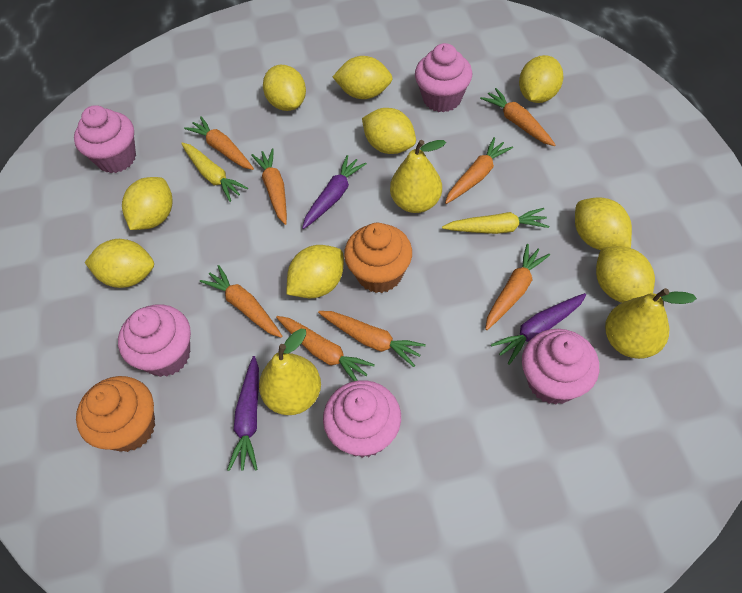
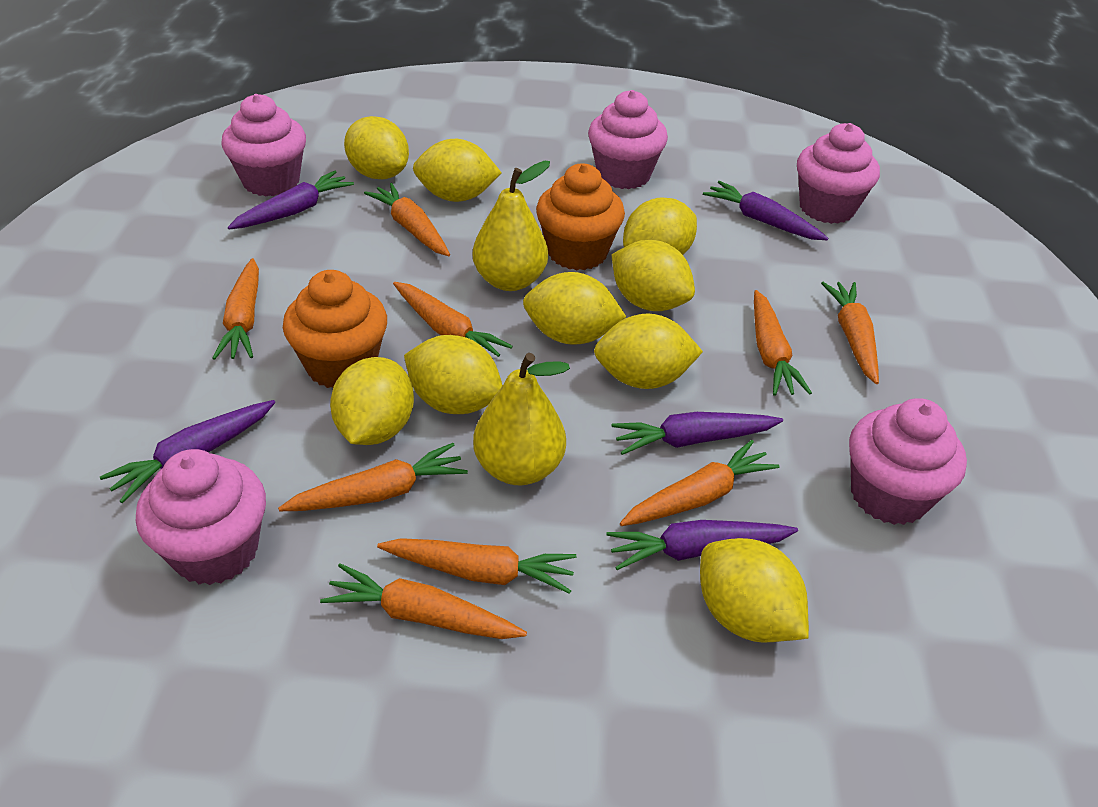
orange carrot: [184,116,254,170] [200,265,282,338] [251,148,287,225] [276,316,375,381] [318,311,426,367] [445,137,513,204] [480,88,555,146] [485,244,550,330] = 8 -> [212,258,259,360] [278,443,468,511] [320,563,527,639] [364,183,450,256] [377,538,576,594] [393,282,513,357] [620,440,780,526] [754,290,812,396] [821,282,879,384] = 9
purple carrot: [227,356,259,471] [302,155,367,229] [491,293,586,365] = 3 -> [100,400,275,503] [228,171,354,229] [606,520,798,570] [612,412,783,455] [703,181,828,240] = 5
yellow carrot: [181,143,248,202] [442,208,549,234] = 2 -> none = 0
yellow pear: [259,329,321,415] [390,140,446,213] [605,288,697,359] = 3 -> [473,160,550,291] [473,353,570,485] = 2

